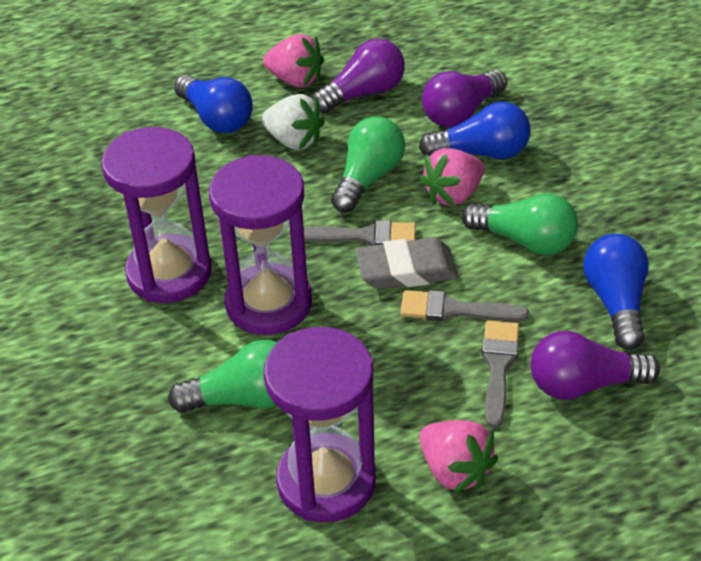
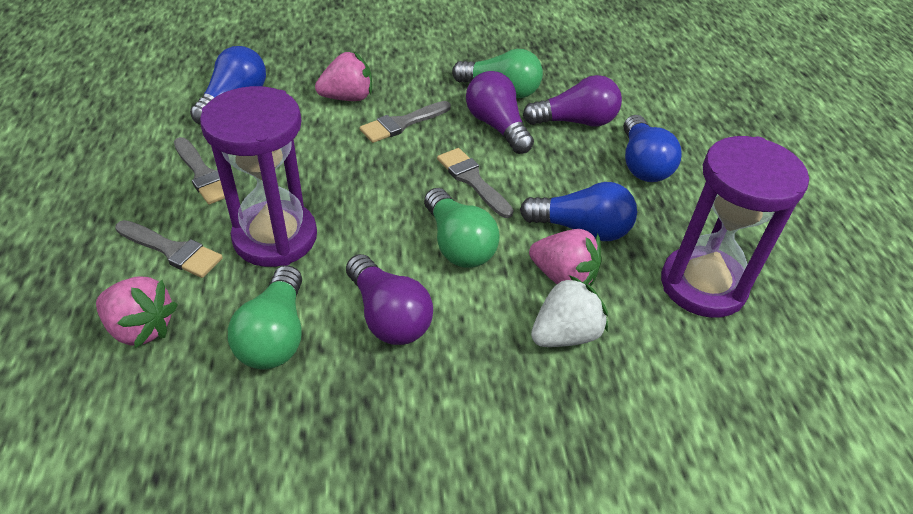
grey brush: [303,220,416,246] [400,290,529,322] [482,320,519,428] = 3 -> [115,220,223,278] [174,137,225,204] [360,101,451,143] [437,148,514,218] = 4
grey eraser: [355,238,459,289] = 1 -> none = 0
purple hourglass: [101,127,212,303] [209,155,312,335] [264,327,376,522] = 3 -> [200,86,317,267] [661,136,809,318] = 2

